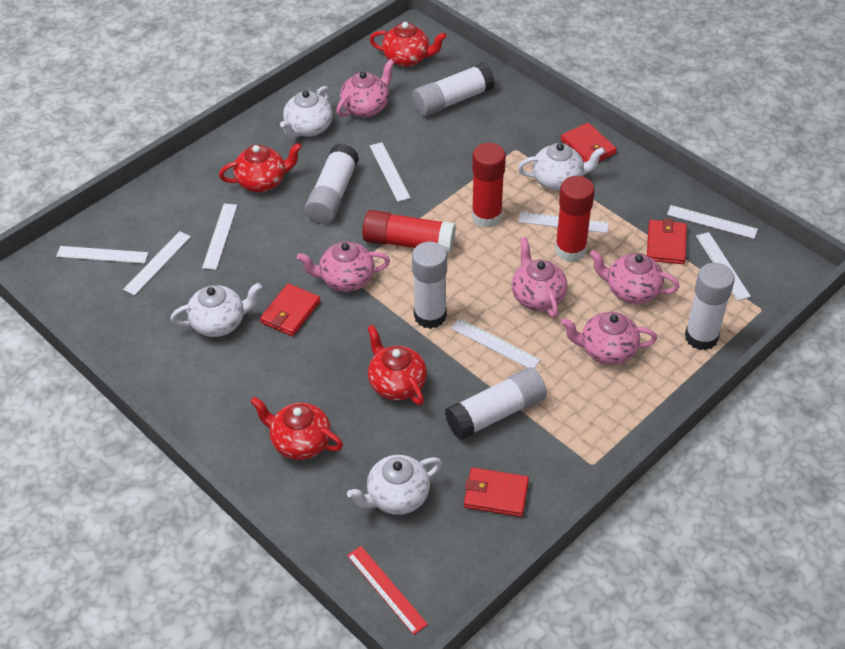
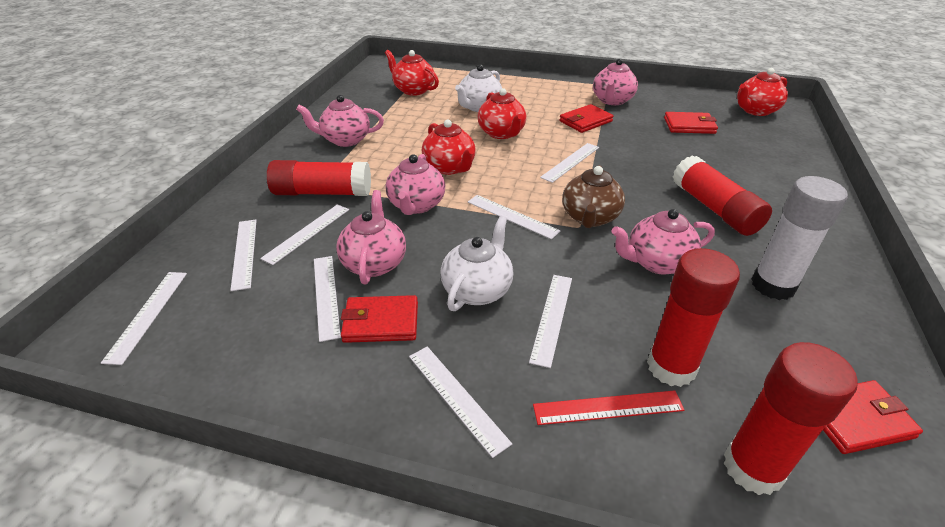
brown teapot: none = 0 -> [562,165,625,228] = 1
red glue stick: [362,210,456,254] [472,143,506,228] [555,176,595,262] = 3 -> [267,160,371,196] [647,248,740,387] [673,155,772,236] [723,342,858,495] = 4
white glue stick: [305,143,359,224] [412,63,495,117] [412,242,447,329] [445,367,547,440] [685,263,735,350] = 5 -> [752,176,848,300] = 1
white teapot: [171,283,262,337] [280,86,333,138] [347,455,442,515] [518,143,605,190] = 4 -> [440,216,513,311] [455,64,502,112] = 2

